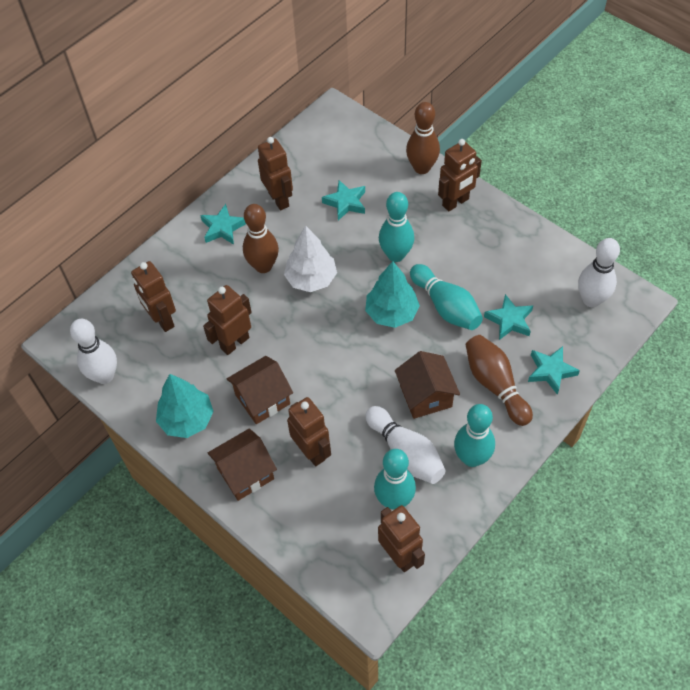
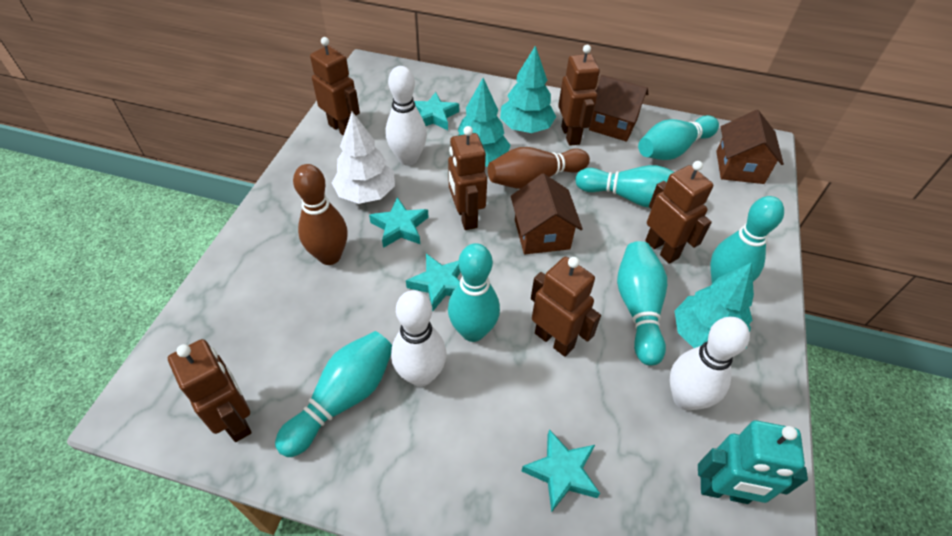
brown bowling pin: [243,204,279,273] [406,102,440,174] [465,335,533,426] = 3 -> [293,164,348,265] [488,147,590,189] = 2
turquoise bowling pin: [374,449,416,510] [379,192,414,262] [410,264,483,330] [454,404,495,467] = 4 -> [275,331,392,457] [448,243,500,342] [575,165,674,208] [617,241,667,366] [638,115,719,160] [710,196,784,284] = 6
turquoise robot: none = 0 -> [698,420,808,504] = 1
turquoise tree: [156,374,214,438] [365,261,420,328] = 2 -> [457,78,511,167] [500,46,556,133] [675,262,754,349] = 3

